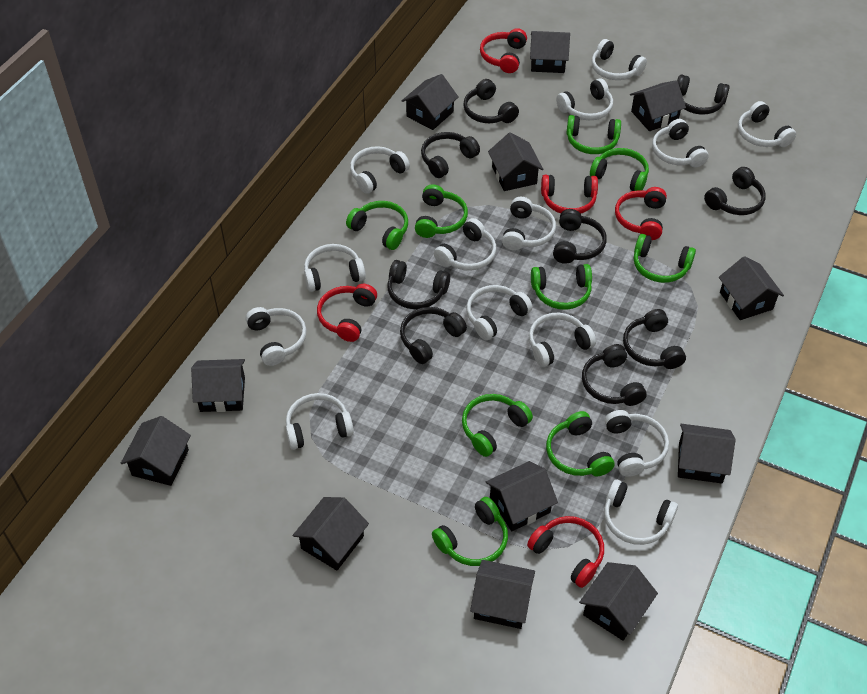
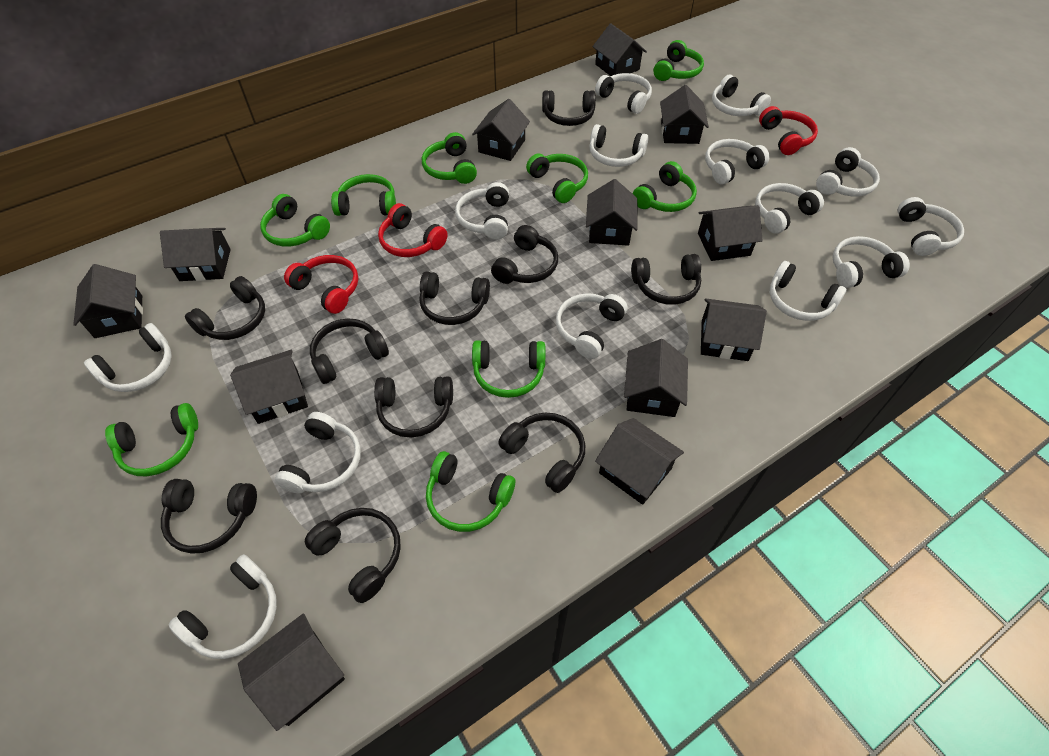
black headphones: [387,260,450,309] [400,307,467,364] [421,132,480,178] [463,79,519,123] [553,209,607,264] [582,344,647,406] [623,309,686,369] [677,75,730,115] [704,167,766,215] = 9 -> [161,479,257,554] [185,276,265,340] [305,508,401,603] [310,318,389,384] [374,376,453,437] [419,271,490,325] [491,225,558,284] [498,413,585,493] [542,90,596,126] [631,254,701,305] = 10
red headphones: [317,284,377,342] [480,28,527,73] [527,516,604,588] [541,175,598,214] [615,187,667,240] = 5 -> [284,255,358,314] [378,203,448,257] [759,106,818,155] = 3

